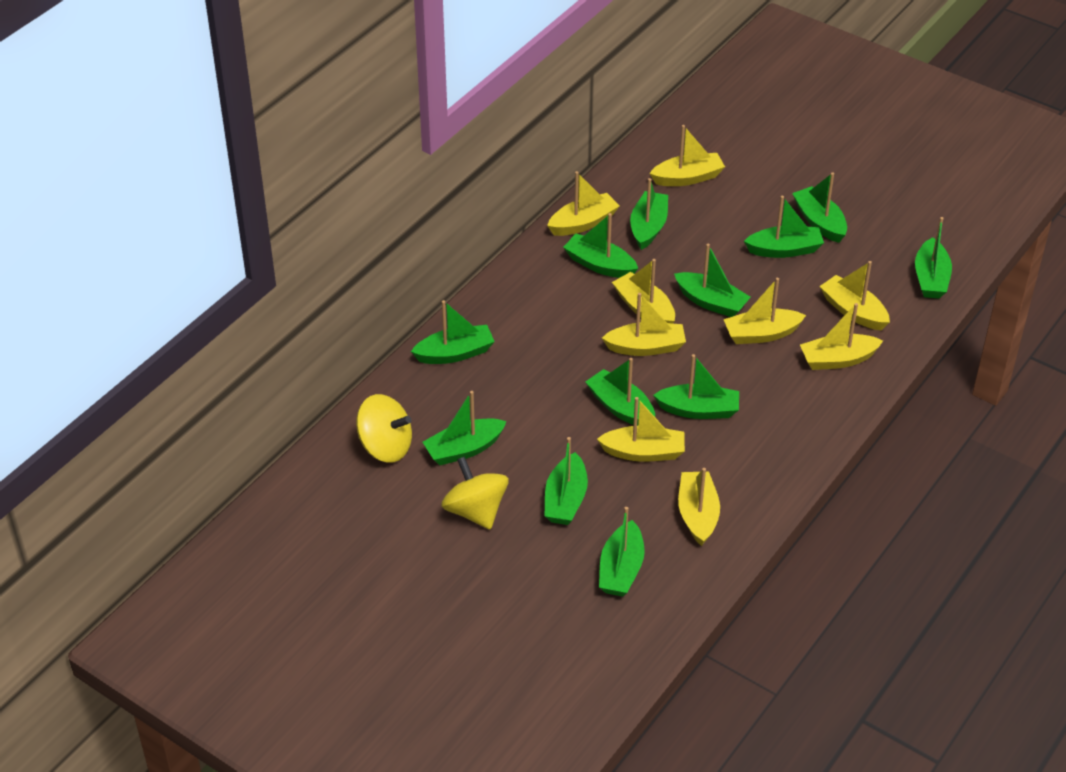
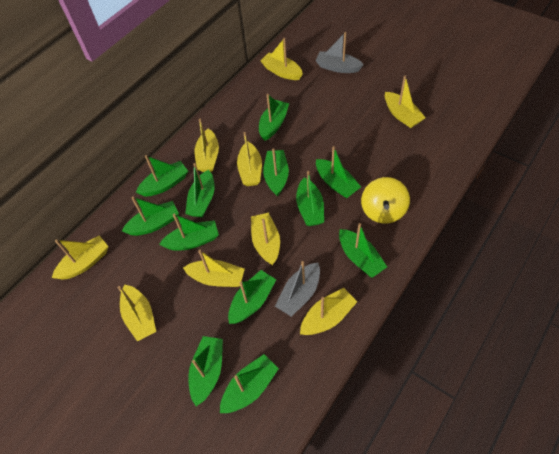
grey boat: none = 0 -> [275,261,320,317] [315,32,364,73] = 2
yellow spinning top: [356,394,412,463] [441,456,509,530] = 2 -> [361,177,410,224] = 1

